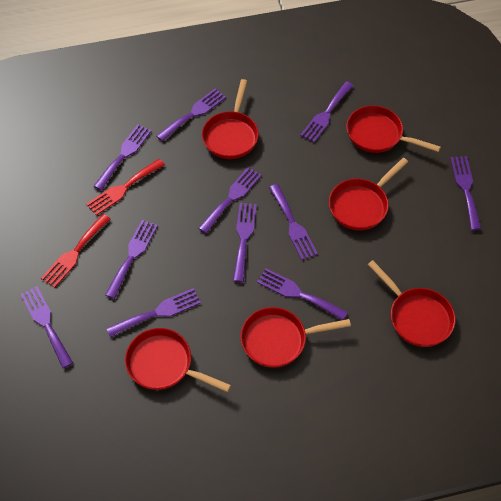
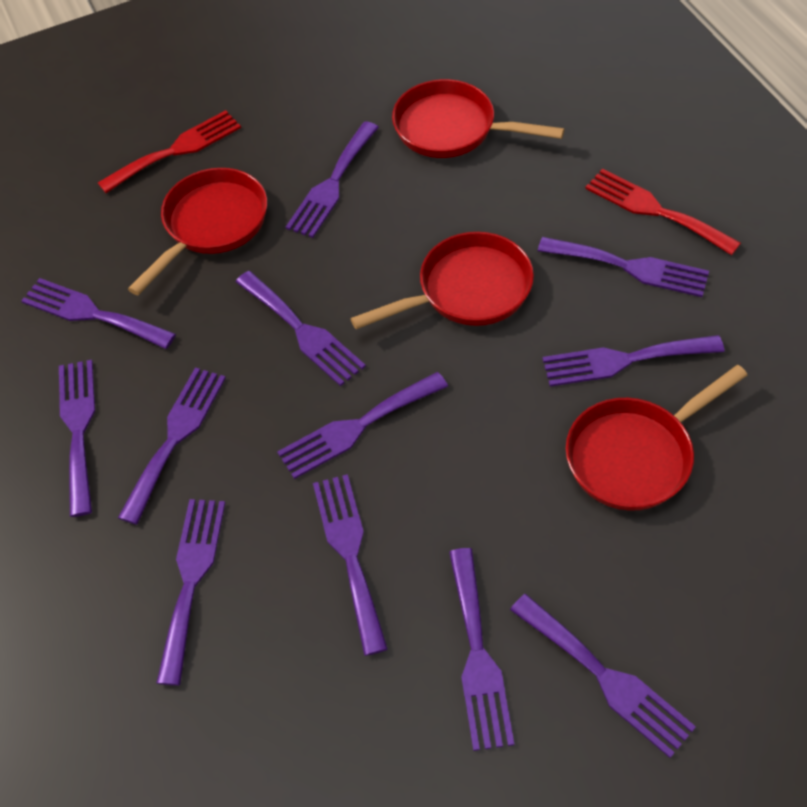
purple fork: [21,286,73,368] [94,124,151,191] [105,220,158,299] [106,288,201,338] [157,88,226,142] [198,167,262,234] [233,203,257,282] [257,268,348,320] [269,184,318,260] [300,81,354,143] [450,156,481,230] = 11 -> [21,278,176,349] [59,360,95,517] [118,368,226,525] [156,499,225,686] [236,271,366,386] [277,372,448,479] [286,121,379,238] [313,474,388,656] [449,548,514,751] [510,594,696,758] [538,237,709,297] [542,335,724,387] = 12
red pan: [125,328,231,392] [202,79,259,159] [240,307,351,368] [329,158,408,230] [346,106,441,153] [368,260,456,347] = 6 -> [128,168,267,295] [350,232,534,329] [392,79,565,158] [566,365,747,511] = 4

